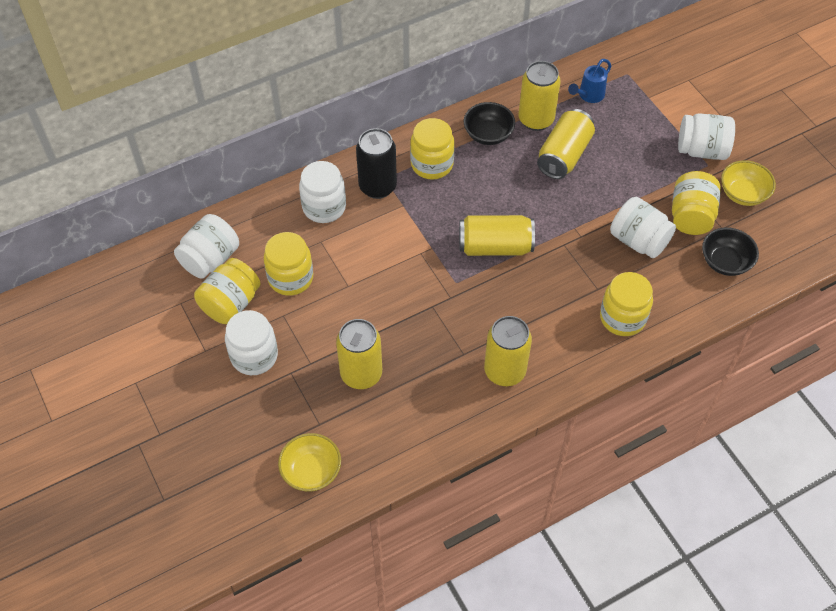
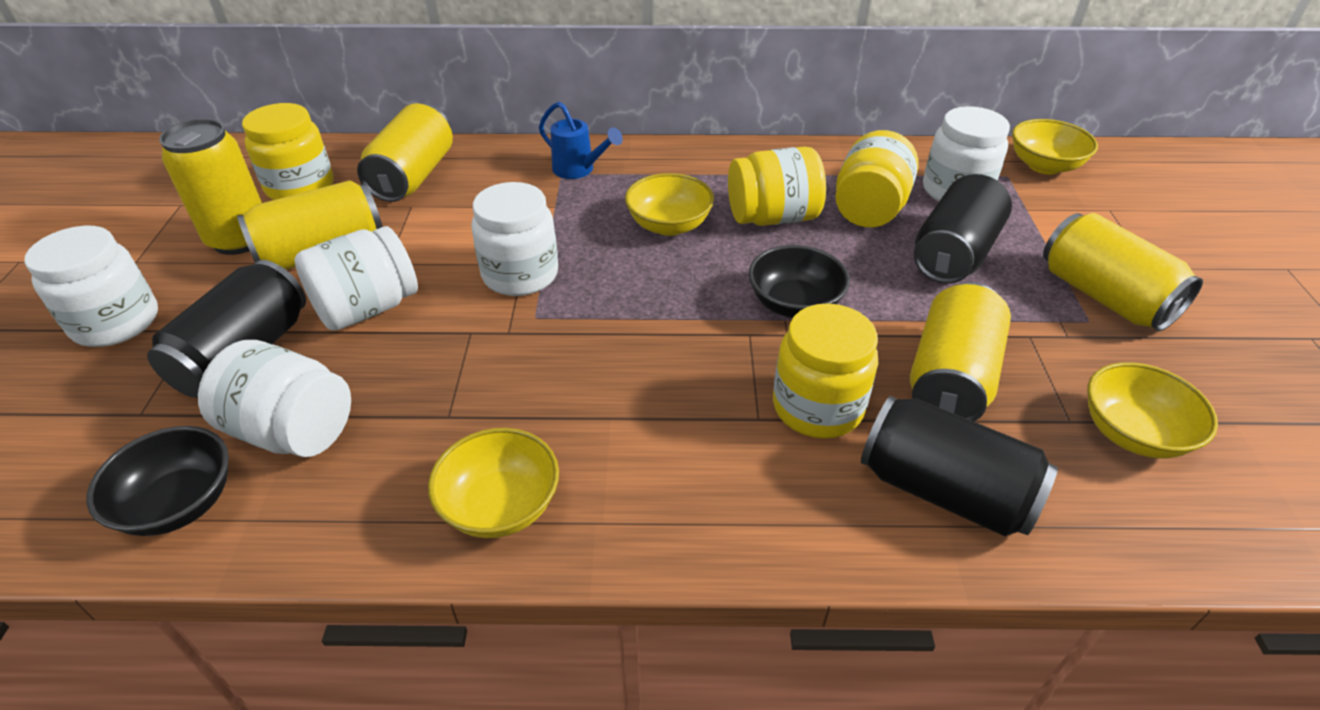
black can: [356,128,397,199] = 1 -> [147,260,306,398] [861,396,1058,536] [914,174,1012,284] = 3
yellow bowl: [278,433,341,492] [721,160,776,206] = 2 -> [428,428,559,538] [625,173,714,236] [1012,119,1098,174] [1087,362,1218,458] = 4
yellow jar: [194,258,261,324] [264,232,313,296] [410,118,455,180] [600,272,653,336] [672,171,721,235] = 5 -> [242,103,334,200] [728,147,826,226] [773,303,878,439] [835,130,919,227] = 4

